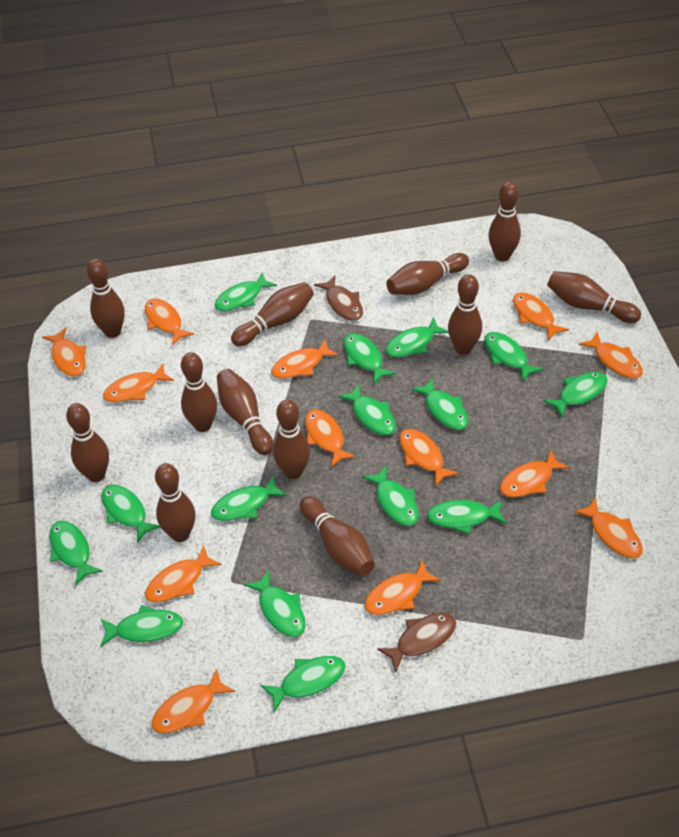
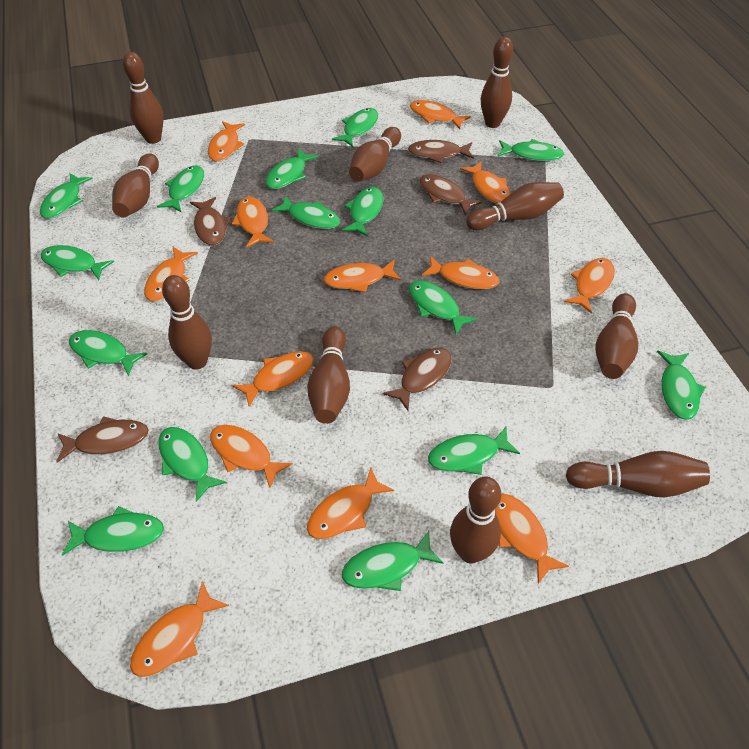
brown bowling pin: [66,403,109,482] [87,259,125,338] [155,463,195,542] [181,352,217,432] [217,369,273,455] [231,282,314,346] [273,399,310,479] [300,496,375,576] [386,253,469,295] [448,274,482,355] [489,182,521,261] [547,271,641,323] = 12 -> [112,153,159,217] [123,52,164,144] [162,275,212,370] [307,326,350,424] [349,127,401,182] [450,476,501,564] [466,182,564,230] [481,37,513,128] [566,451,710,497] [596,293,638,379] = 10
brown fish: [314,276,363,321] [377,613,456,672] = 2 -> [56,416,149,463] [190,197,231,246] [383,348,452,410] [408,140,474,163] [420,174,482,215] = 5

